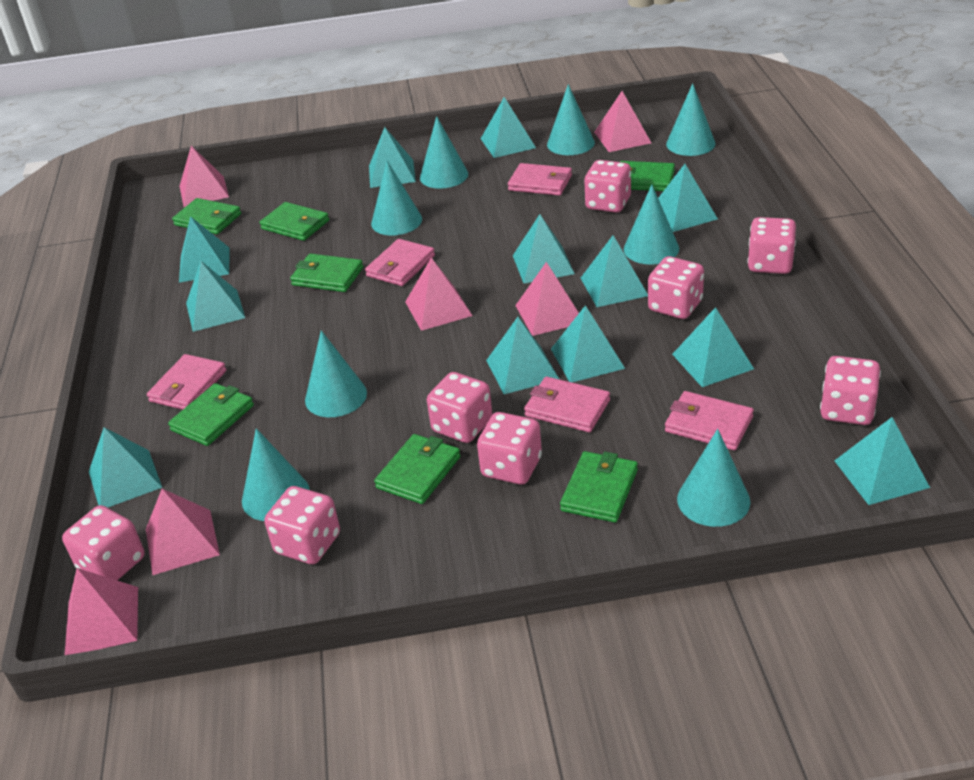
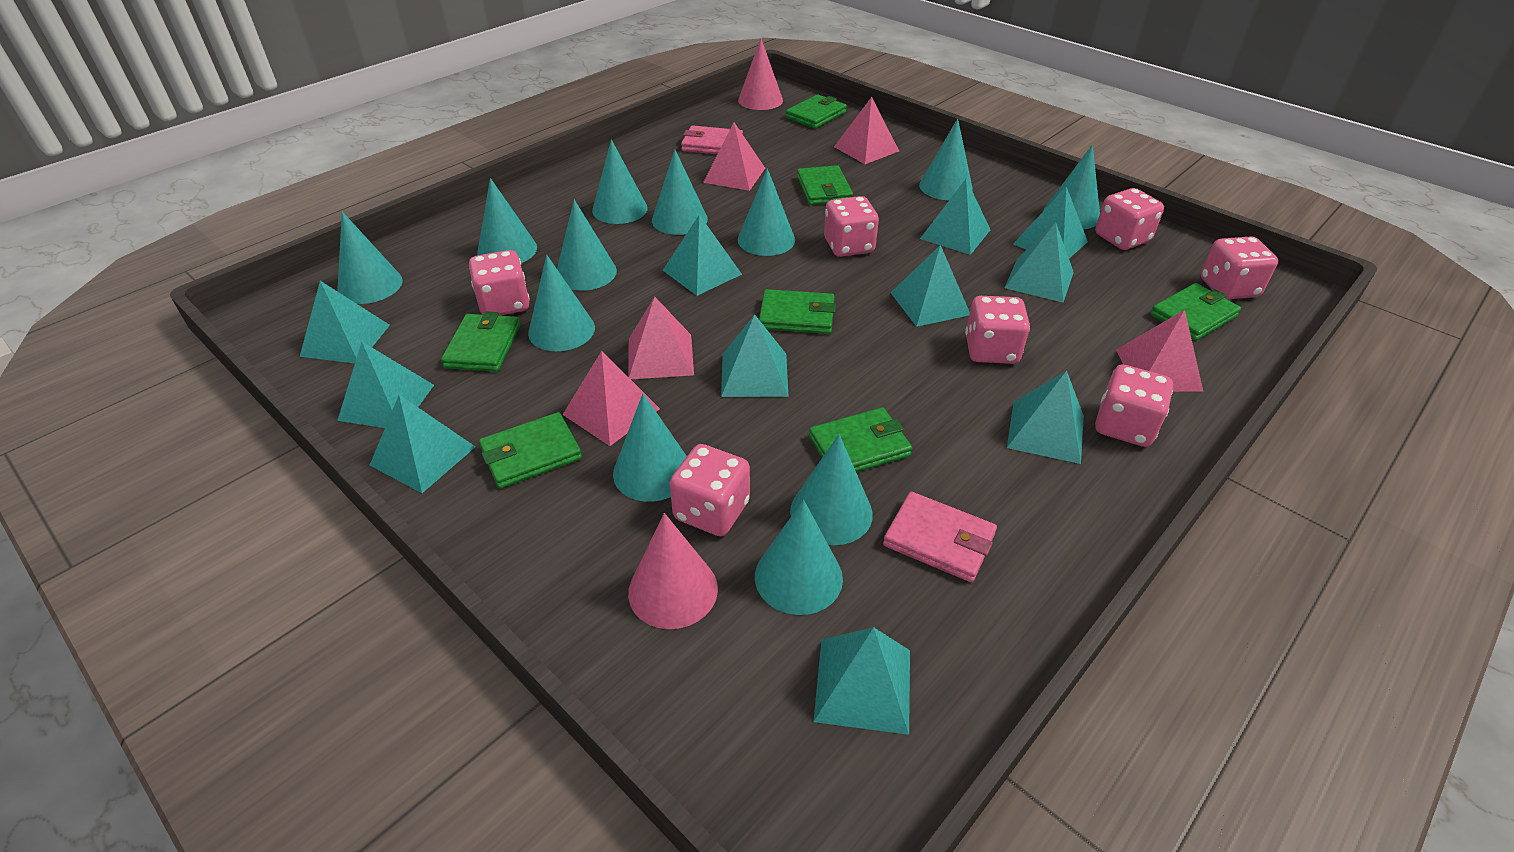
pink cone: none = 0 -> [628,513,718,629] [738,39,783,110] = 2
pink dice: [62,505,145,580] [264,486,340,564] [427,372,493,443] [477,412,542,485] [584,160,631,213] [648,256,704,319] [747,217,796,274] [820,356,881,425] = 8 -> [469,250,530,316] [669,444,750,536] [824,196,879,257] [965,296,1030,364] [1095,188,1164,250] [1095,365,1173,447] [1201,236,1278,299] = 7
pink pyramid: [65,568,138,655] [146,489,220,575] [180,146,229,207] [405,258,473,331] [515,262,579,336] [594,91,651,152] = 6 -> [563,351,660,446] [628,297,694,379] [703,122,765,191] [834,97,899,164] [1116,310,1203,392] = 5
pink wallet: [147,354,227,410] [365,239,435,286] [508,163,572,196] [524,377,610,432] [665,391,754,450] = 5 -> [681,125,743,154] [883,492,997,582] = 2
turquoise cone: [242,428,310,521] [305,330,367,417] [371,161,422,236] [420,116,468,189] [547,84,595,155] [624,184,679,265] [666,83,716,156] [677,429,750,527] = 8 -> [337,212,403,304] [477,178,537,263] [528,255,595,351] [557,200,617,291] [592,139,648,224] [613,394,687,502] [652,150,708,235] [738,168,795,256] [755,500,843,615] [790,434,873,545] [919,118,973,200] [1044,145,1100,229] = 12
turquoise pyramid: [89,427,162,508] [179,216,230,282] [186,261,245,332] [369,127,416,188] [481,97,536,158] [486,317,560,394] [513,214,575,283] [551,305,625,382] [581,235,648,307] [658,164,718,232] [672,307,754,387] [834,417,930,505] = 12 -> [300,281,390,363] [337,342,434,428] [370,395,476,493] [663,215,742,296] [721,314,789,397] [813,627,910,735] [891,245,970,327] [920,179,990,255] [1005,222,1074,302] [1007,371,1084,464] [1013,187,1088,258] = 11

